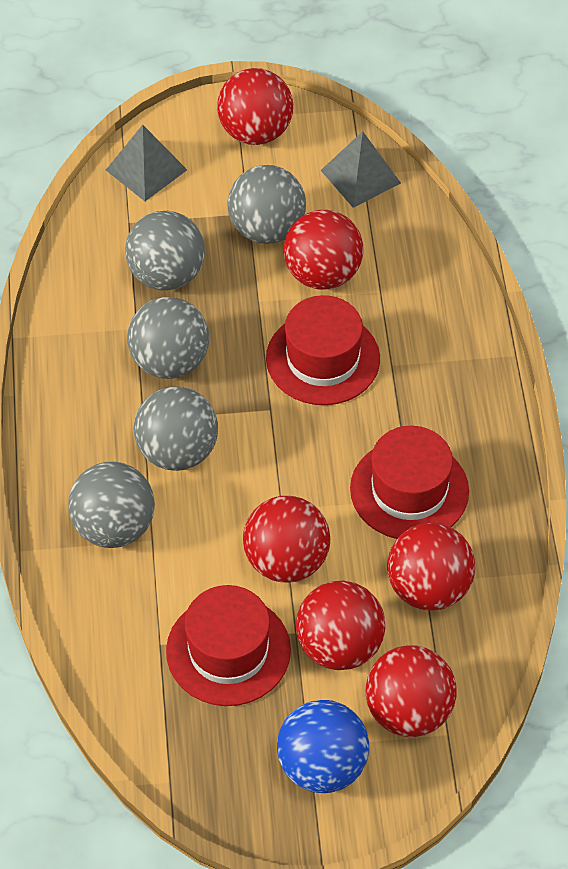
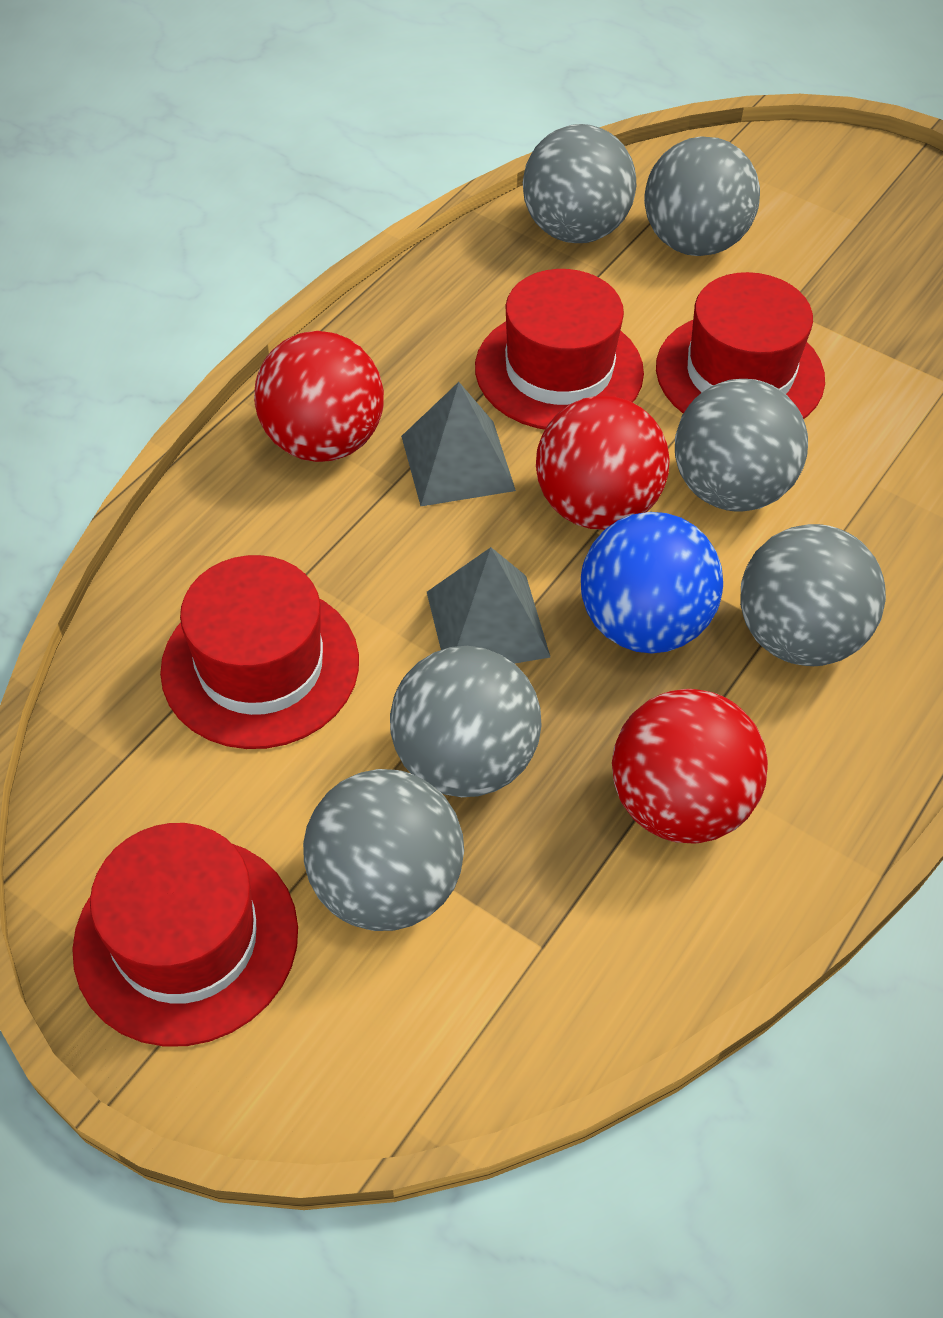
grey ball: [68,461,155,548] [125,211,205,291] [127,297,209,379] [134,386,218,471] [227,165,306,244] = 5 -> [303,769,464,931] [390,646,542,797] [523,124,636,243] [644,136,760,256] [675,379,808,512] [740,524,886,666] = 6
red ball: [217,68,293,145] [243,496,330,582] [284,210,363,290] [296,581,385,670] [366,645,457,737] [387,523,475,611] = 6 -> [254,331,384,462] [536,396,670,530] [612,689,768,844] = 3
red hat: [166,585,291,706] [266,295,380,405] [350,426,469,539] = 3 -> [72,823,298,1047] [160,555,359,749] [475,269,644,429] [656,272,825,419] = 4

